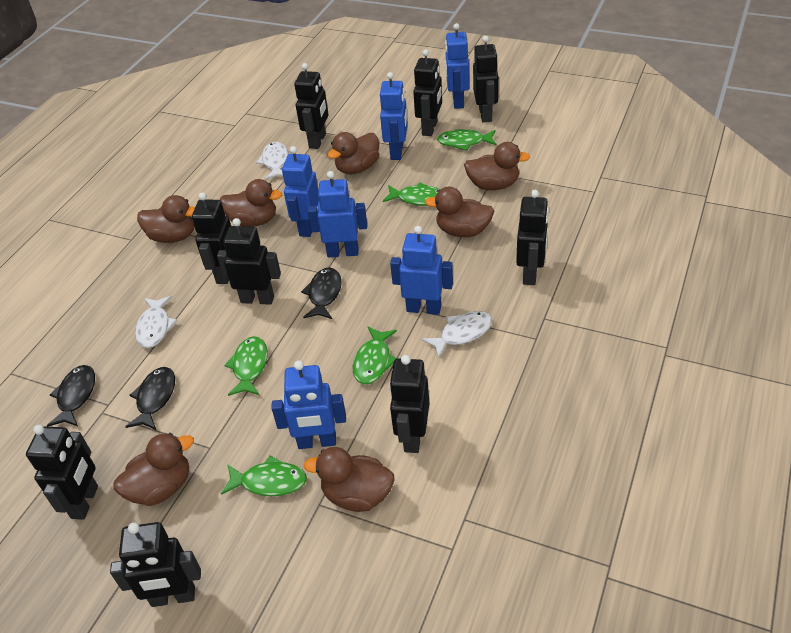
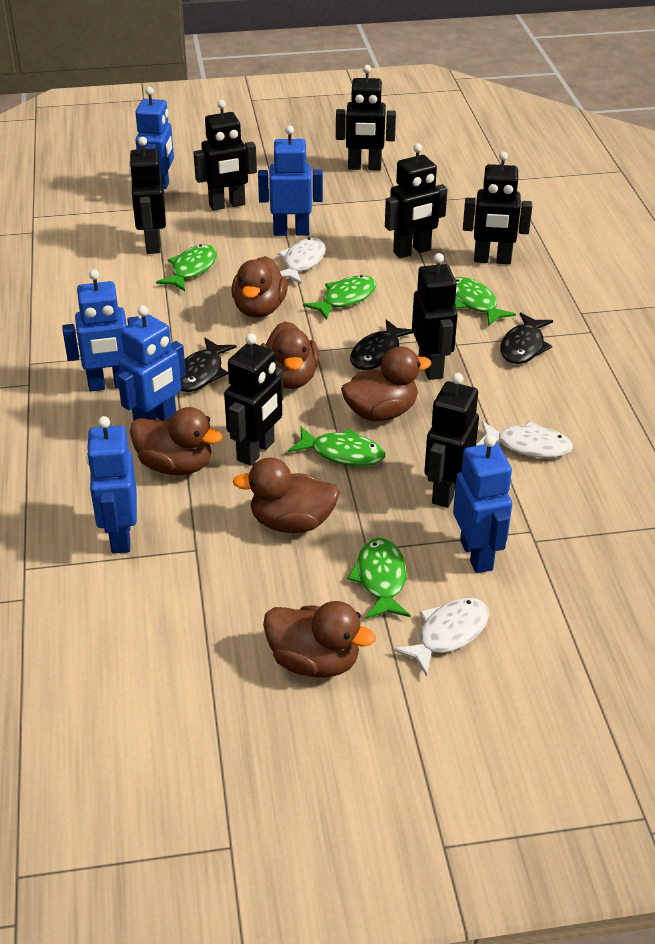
black robot: [26,425,98,520] [110,522,201,607] [192,192,231,284] [217,218,281,305] [294,63,329,149] [389,355,429,453] [413,49,442,136] [473,36,499,122] [516,190,549,285] = 9 -> [129,137,166,254] [194,100,257,211] [224,333,283,466] [336,65,396,170] [385,143,448,258] [412,253,458,380] [424,373,479,508] [463,151,532,264] = 8
brown duck: [114,433,194,506] [137,195,195,243] [219,179,282,227] [304,447,395,512] [328,132,379,174] [425,187,494,237] [464,142,531,190] = 7 -> [130,407,223,475] [231,256,288,318] [233,457,340,533] [261,321,319,389] [263,601,376,678] [341,346,431,421] = 6

